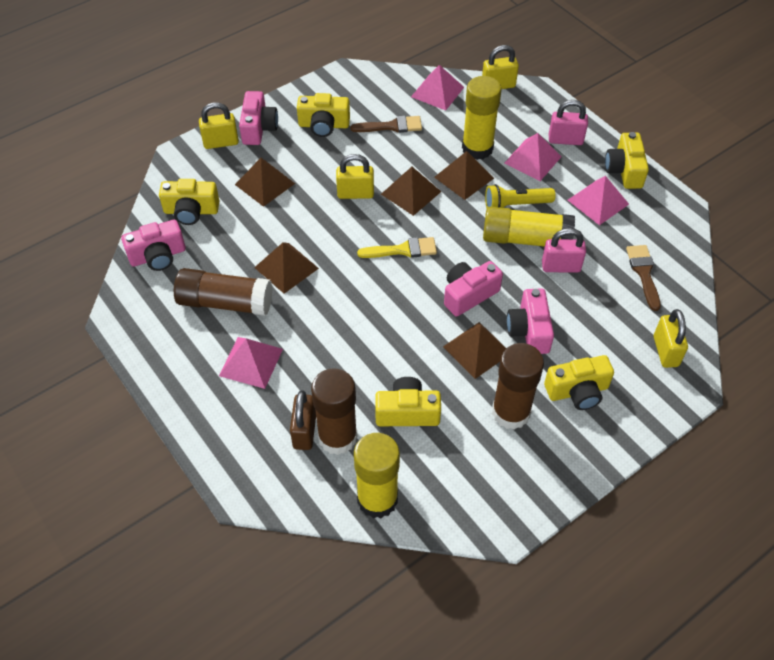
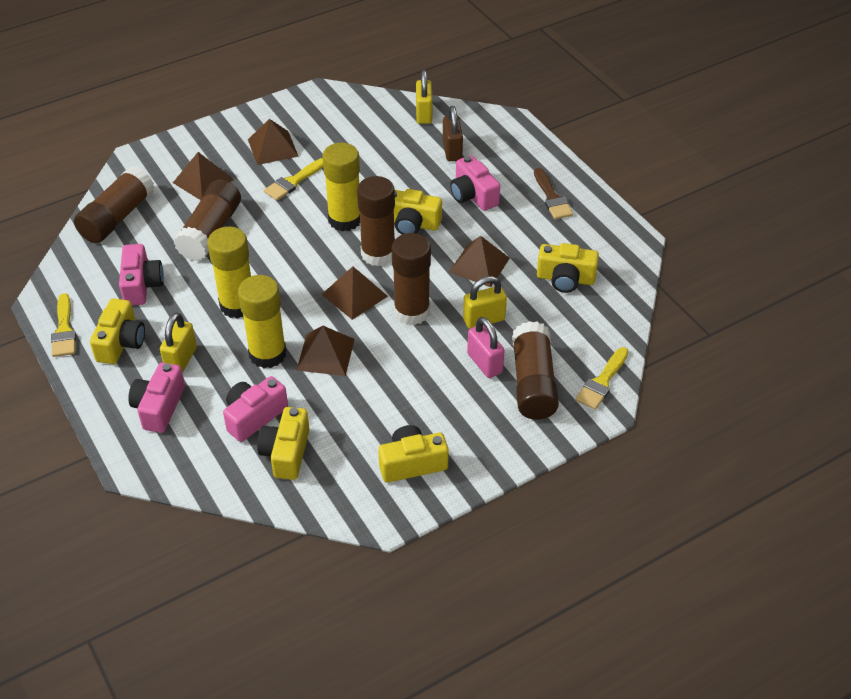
brown brush: [350,116,422,133] [626,245,661,311] = 2 -> [534,168,573,219] = 1
brown glue stick: [174,268,272,316] [311,368,358,455] [492,343,544,430] = 3 -> [74,166,154,243] [174,180,241,261] [357,176,395,266] [392,233,431,325] [512,321,559,419] = 5
pink padlock: [542,228,586,273] [549,100,588,145] = 2 -> [467,317,505,378] = 1
pink pyramid: [219,337,283,389] [411,65,464,111] [504,133,562,181] [568,176,629,225] = 4 -> none = 0
yellow brush: [357,237,437,258] = 1 -> [51,293,76,357] [264,158,323,200] [575,347,629,410] = 3
yellow flashlight: [485,184,556,208] = 1 -> none = 0
yellow padlock: [199,102,239,149] [336,154,374,199] [482,45,519,89] [654,309,688,368] = 4 -> [160,312,197,373] [416,70,432,124] [463,276,507,329] = 3

